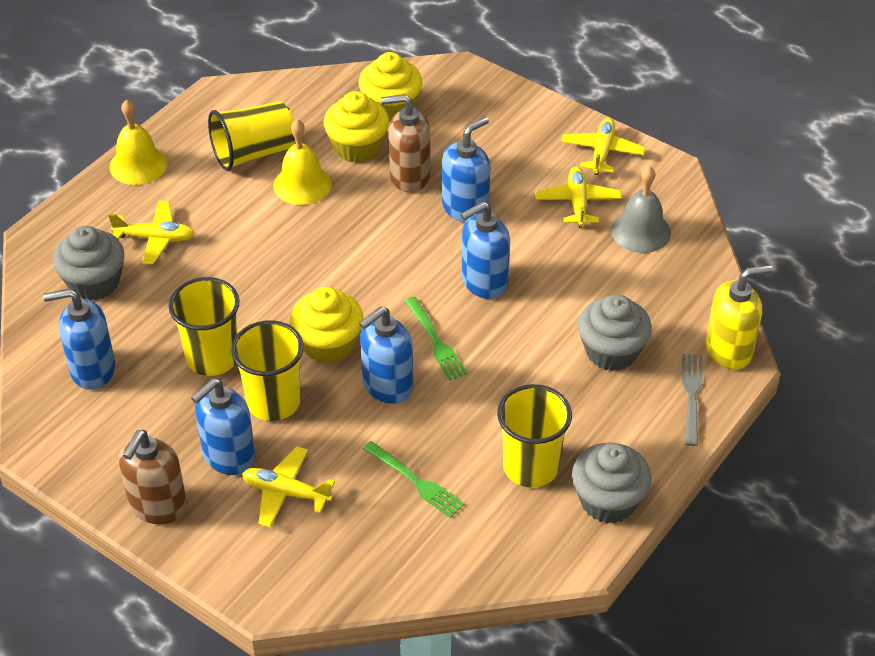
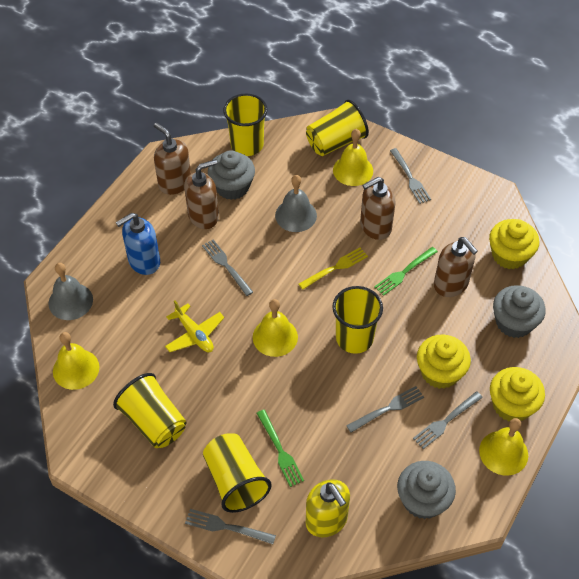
blue soap dispenser: [43,289,115,390] [191,378,256,475] [359,306,413,404] [442,116,491,223] [460,201,510,299] = 5 -> [116,213,160,275] = 1
brown soap dispenser: [119,430,187,524] [381,94,431,192] = 2 -> [154,123,191,195] [184,159,219,229] [360,177,396,240] [434,237,478,297] = 4
grey bell: [611,166,671,253] = 1 -> [49,263,93,320] [275,175,317,232] = 2
grey fork: [682,354,703,446] = 1 -> [185,509,276,544] [202,240,253,296] [346,386,424,433] [390,148,431,204] [413,391,483,449] = 5
yellow bell: [109,99,167,185] [273,119,332,205] = 2 -> [53,332,99,390] [253,299,298,357] [333,129,373,186] [479,418,528,476] = 4
yellow cup: [169,277,240,376] [208,101,295,171] [231,320,304,421] [497,384,572,488] = 4 -> [113,373,186,448] [203,433,272,513] [223,94,267,156] [306,100,369,156] [332,286,383,354] = 5
yellow fork: none = 0 -> [299,247,368,290] = 1
yellow plane: [108,201,195,265] [242,446,335,528] [535,167,622,228] [561,118,645,175] = 4 -> [165,300,224,352] = 1

